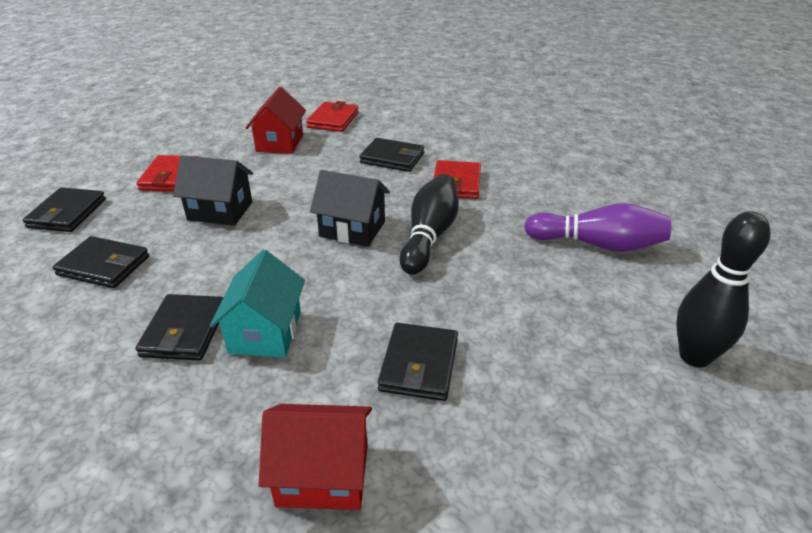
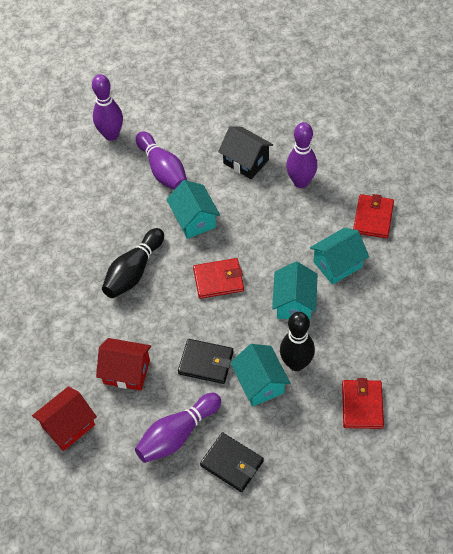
black house: [173,155,253,226] [310,170,390,247] = 2 -> [218,126,273,179] = 1
black wallet: [23,187,106,232] [53,236,149,288] [135,294,224,361] [360,138,424,172] [378,323,458,401] = 5 -> [178,339,233,384] [200,432,264,492] = 2
purple bowling pin: [524,203,671,252] = 1 -> [92,74,123,141] [135,393,221,463] [136,131,187,190] [286,122,318,188] = 4
turquoise house: [210,250,305,357] = 1 -> [166,180,220,239] [230,344,290,406] [272,262,317,320] [310,228,369,285] = 4

